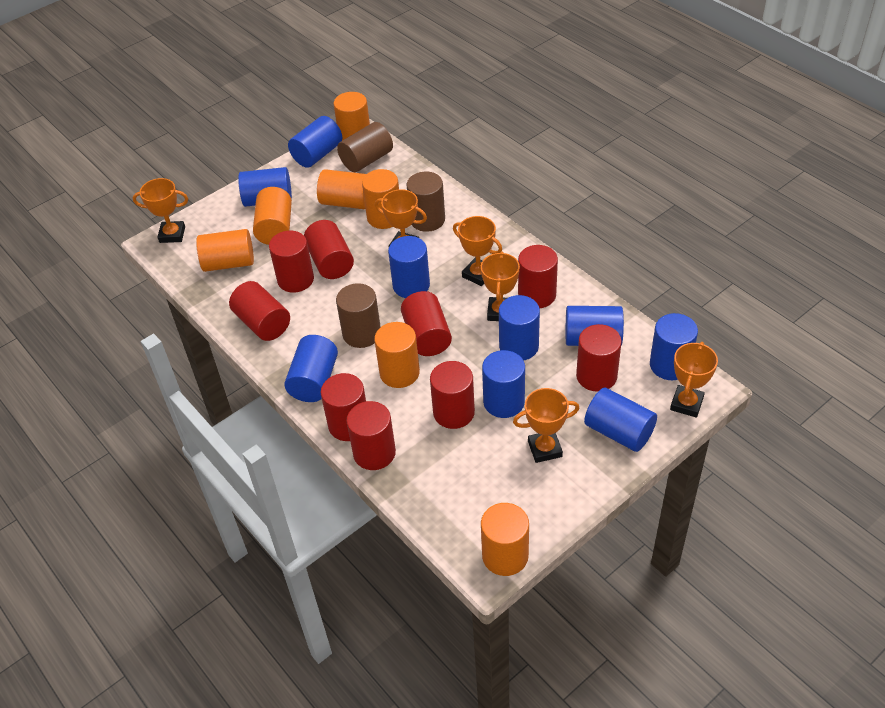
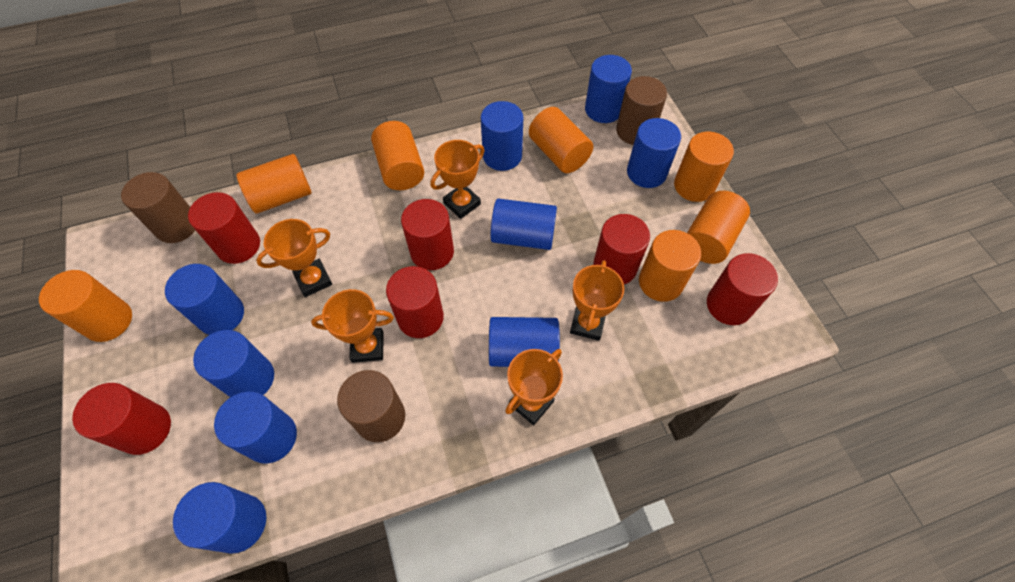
orange trophy: [133,178,188,243] [375,189,427,247] [453,216,502,286] [481,251,520,321] [513,388,579,463] [670,342,718,418] = 6 -> [256,219,332,297] [311,289,394,363] [431,140,484,219] [505,349,563,425] [570,260,624,341] = 5
red cylinder: [229,281,290,341] [269,231,314,293] [304,220,354,279] [321,373,366,441] [346,401,396,470] [401,291,452,356] [430,361,475,429] [518,245,558,308] [576,324,622,392] = 9 -> [72,383,171,455] [188,192,260,264] [386,266,444,338] [401,199,454,270] [593,214,650,284] [707,253,778,325] = 6

